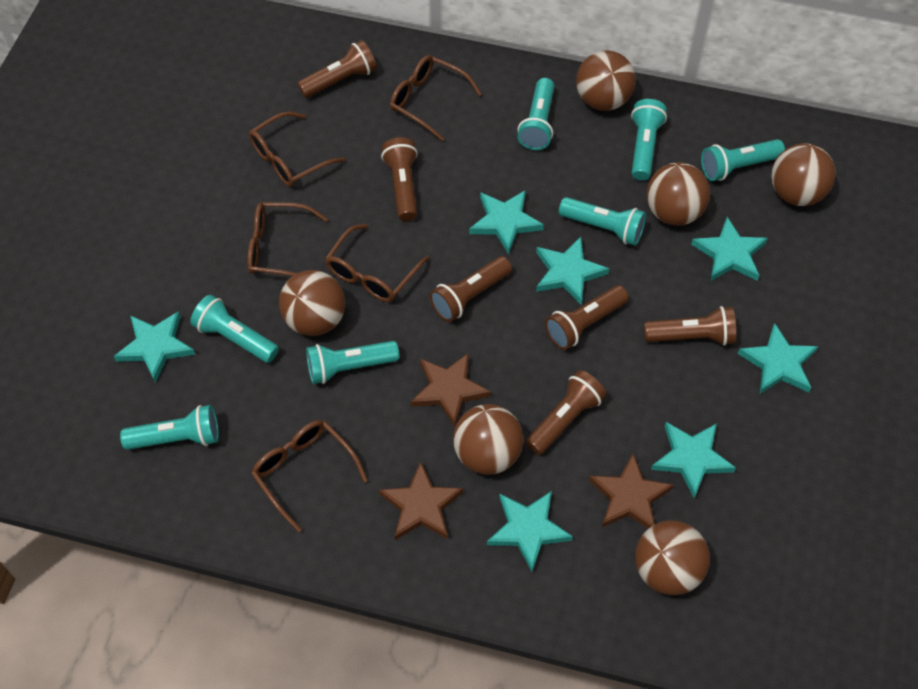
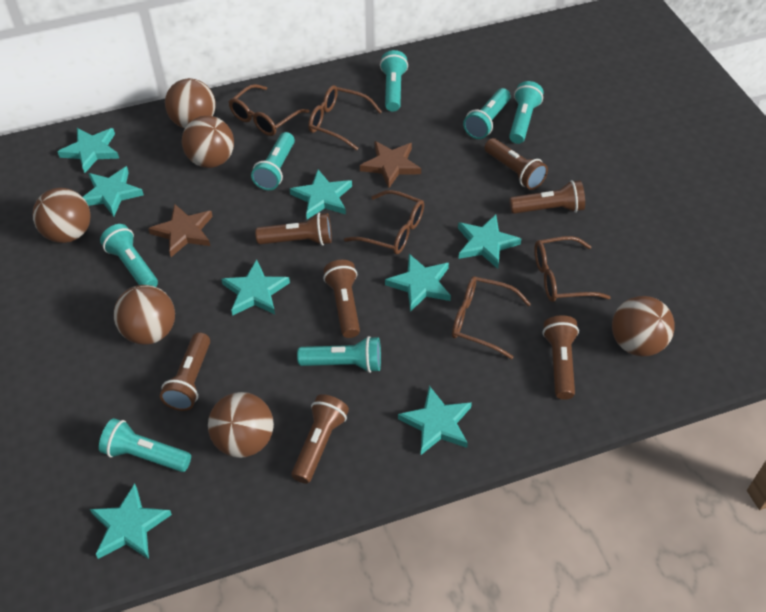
brown flashlight: [297,40,377,98] [381,137,418,221] [430,256,512,322] [526,370,606,455] [545,285,629,350] [644,306,736,346] = 6 -> [160,332,210,411] [255,213,332,246] [292,394,349,484] [323,260,360,338] [485,138,548,190] [509,180,585,214] [543,315,579,400] = 7
brown star: [379,462,463,540] [411,353,491,427] [589,454,674,529] = 3 -> [148,204,213,257] [360,141,421,188] = 2
turquoise star: [114,311,195,383] [469,190,544,254] [487,491,573,572] [536,237,609,305] [651,422,736,498] [691,217,768,281] [738,323,818,394] = 7 -> [58,128,119,173] [83,166,144,217] [90,483,172,559] [221,260,290,316] [290,170,352,219] [385,254,451,312] [398,386,472,455] [458,215,521,269] = 8

